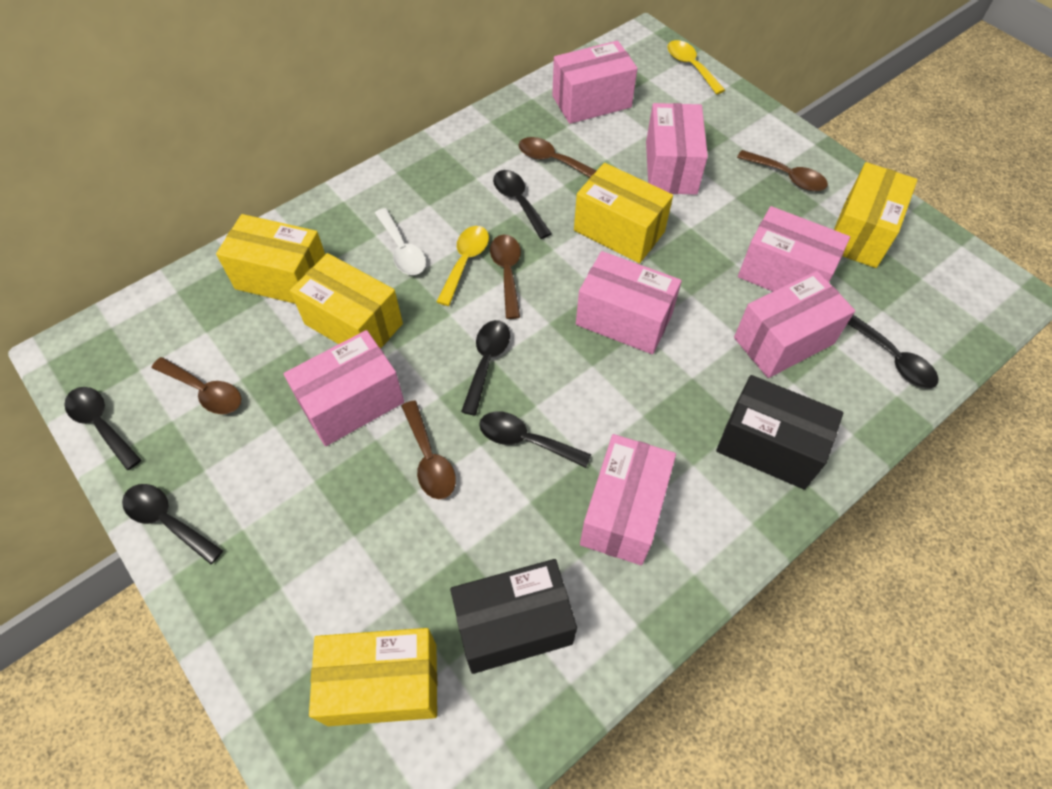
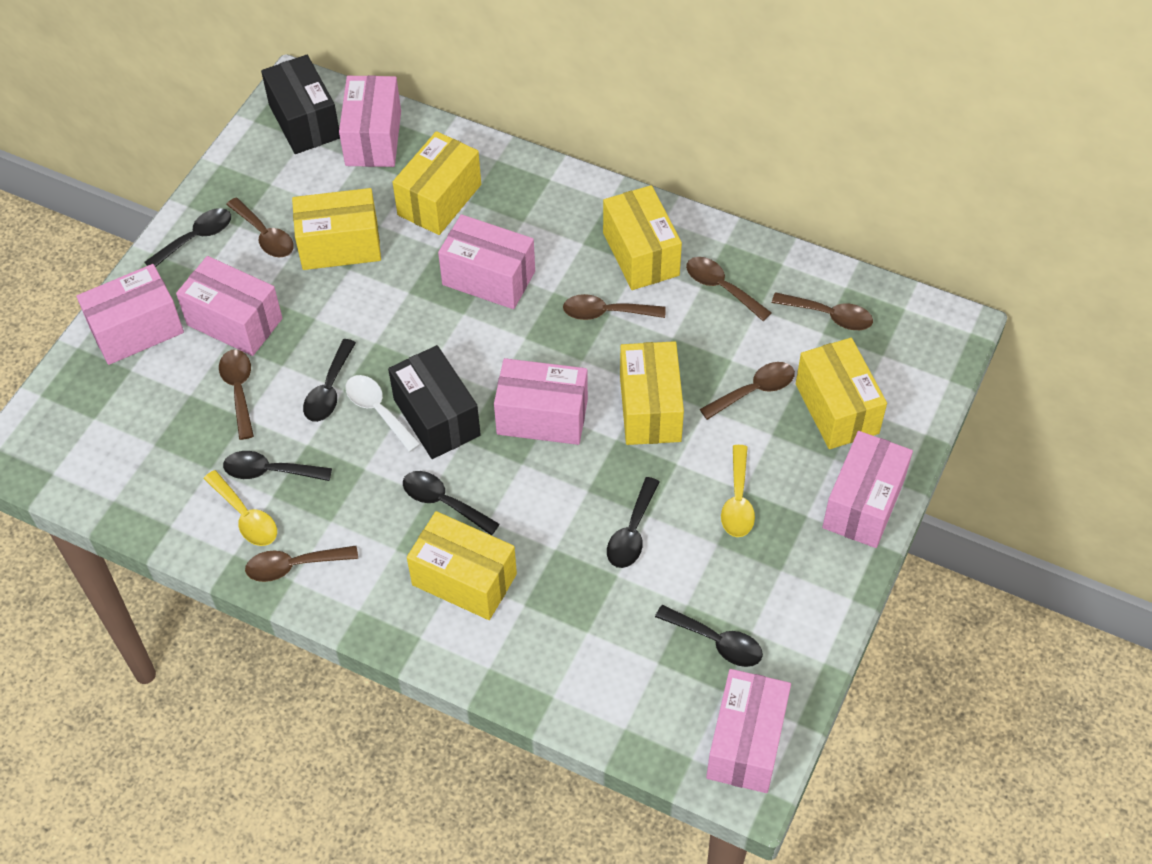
brown spoon: [152,357,242,414] [401,400,456,499] [490,235,521,319] [519,137,596,177] [737,150,828,191] = 5 -> [219,350,254,440] [226,198,294,257] [245,546,358,582] [563,294,666,320] [686,257,772,321] [700,362,795,420] [772,292,873,330] = 7
yellow box: [216,214,325,304] [290,253,403,348] [309,628,437,726] [574,163,673,263] [834,162,918,268] = 5 -> [292,188,381,270] [393,131,481,235] [407,511,517,620] [603,185,682,290] [620,341,684,445] [796,338,887,449] = 6

